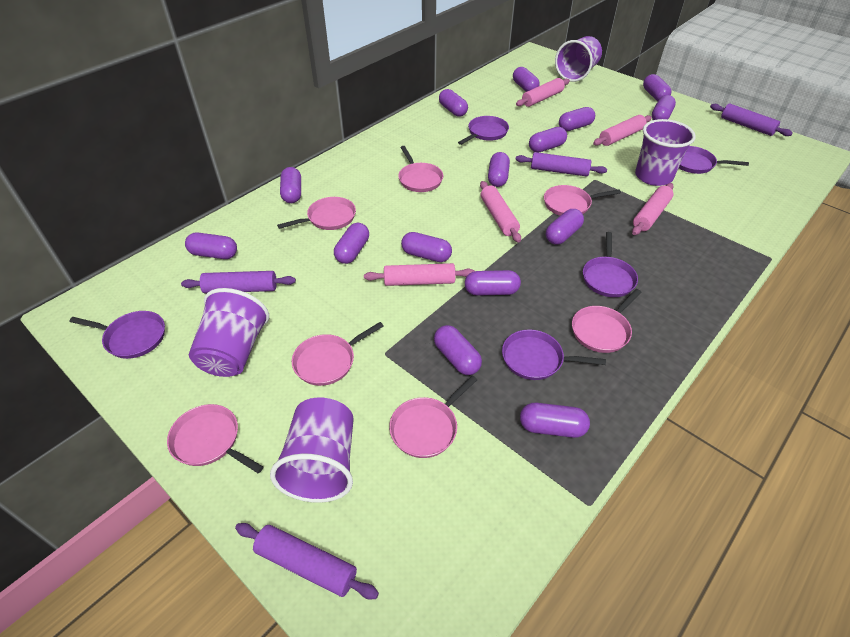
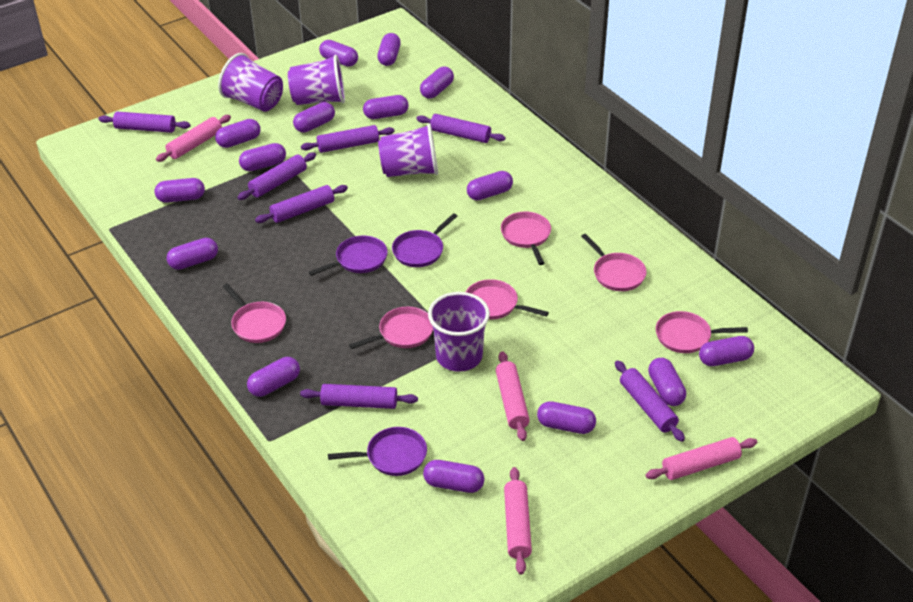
pink pan: [167,404,263,473] [277,197,356,230] [292,322,384,386] [389,376,477,458] [398,146,443,192] [544,185,621,216] [572,289,642,353] = 7 -> [223,284,286,343] [349,307,433,349] [466,279,549,320] [501,212,551,265] [581,234,647,291] [656,311,748,353] = 6
pink rolling pin: [364,263,474,286] [480,181,521,243] [516,78,570,107] [593,115,652,146] [632,183,674,235] = 5 -> [156,115,231,162] [496,351,530,441] [504,467,532,575] [646,437,757,480] = 4
purple pan: [69,311,165,359] [458,116,509,145] [502,330,606,380] [583,232,638,297] [679,146,749,174] = 5 -> [309,236,388,276] [328,427,427,476] [392,213,457,267] = 3
purple rolling pin: [181,271,296,293] [235,523,379,599] [516,152,607,177] [710,104,793,136] = 4 -> [98,112,190,133] [238,152,316,200] [255,185,348,223] [300,384,418,409] [301,125,395,153] [416,114,506,143] [615,360,685,442] = 7

